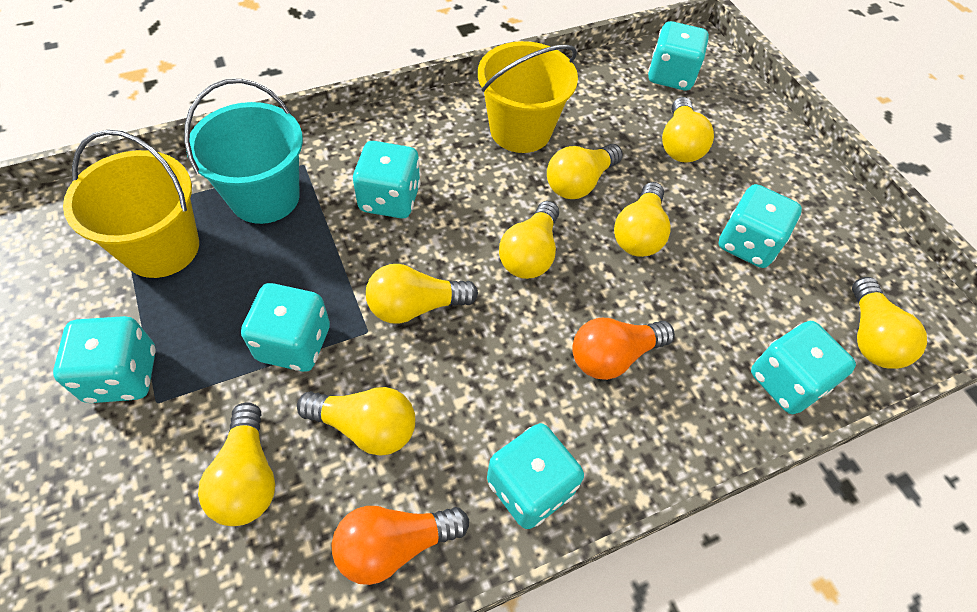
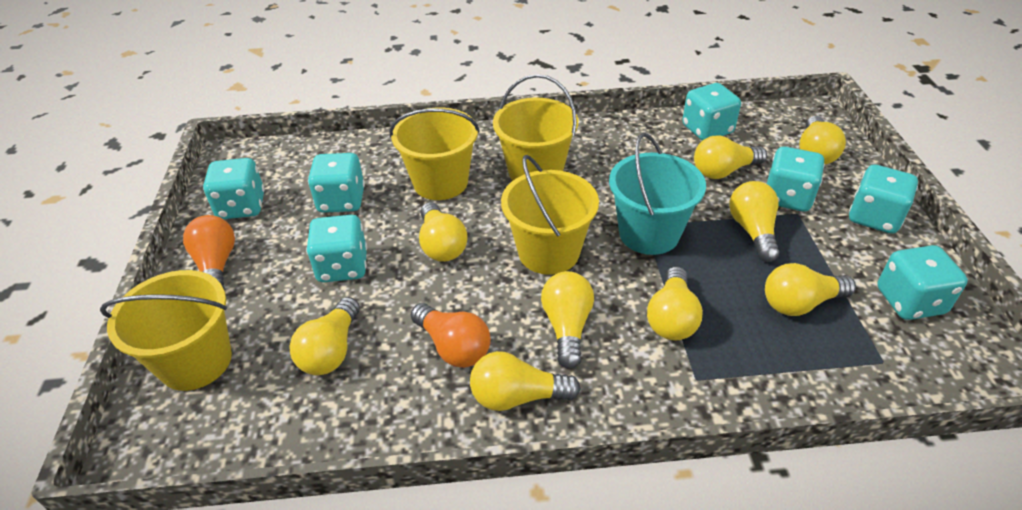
yellow bucket: [63,130,199,278] [478,41,578,153] = 2 -> [100,270,232,391] [389,108,480,200] [493,74,578,181] [501,155,599,275] = 4
yellow light bulb: [198,402,275,526] [297,387,415,456] [366,264,478,324] [499,201,559,279] [547,144,623,199] [614,182,671,257] [662,97,714,162] [852,277,927,369] = 8 -> [289,297,360,375] [419,202,467,262] [470,351,581,411] [541,271,594,369] [647,267,703,341] [694,135,767,179] [729,181,780,262] [765,263,856,316] [799,116,846,164] = 9

